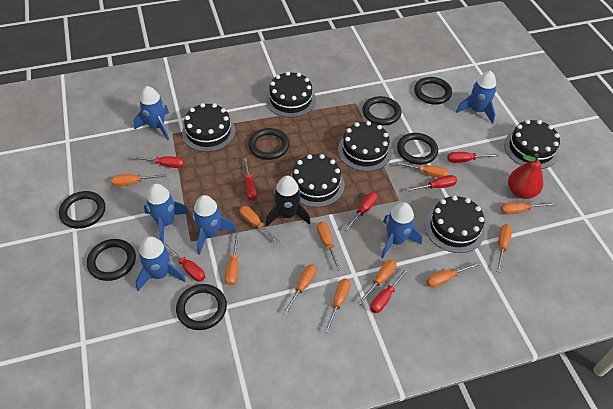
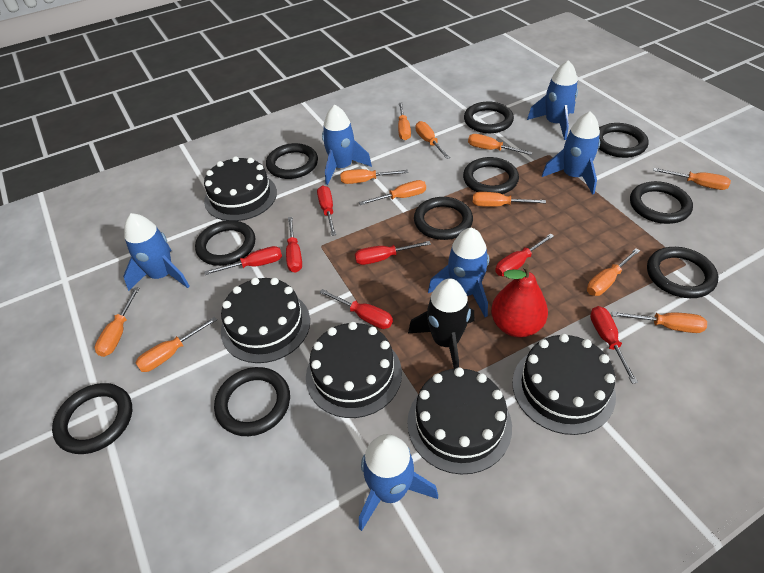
black cake: [182,103,235,152] [266,71,316,118] [290,154,344,207] [338,121,392,171] [425,195,485,253] [504,120,560,169] = 6 -> [204,156,277,221] [221,278,310,363] [306,322,402,418] [407,367,512,474] [512,334,616,435] = 5
black ring: [59,191,105,229] [87,239,136,281] [176,284,227,330] [248,128,289,160] [362,96,401,125] [397,133,438,165] [414,77,452,105] = 7 -> [52,383,132,454] [195,220,255,266] [214,367,290,436] [266,143,318,179] [414,197,473,240] [463,157,519,194] [464,102,514,133] [599,123,648,158] [630,181,693,224] [647,247,718,298] = 10

